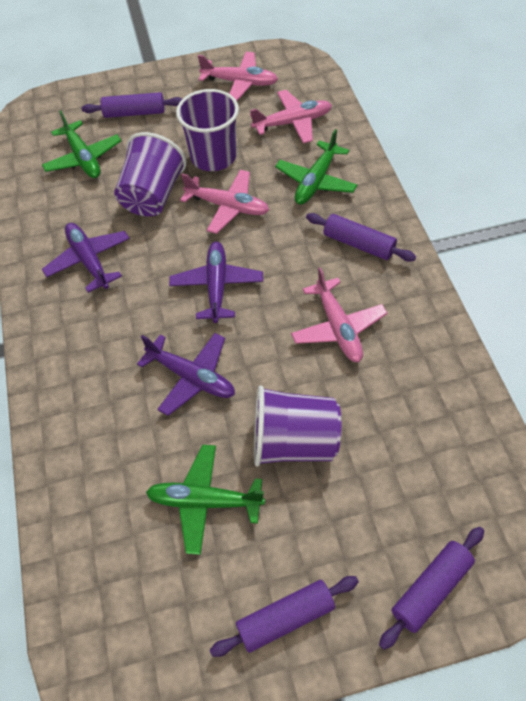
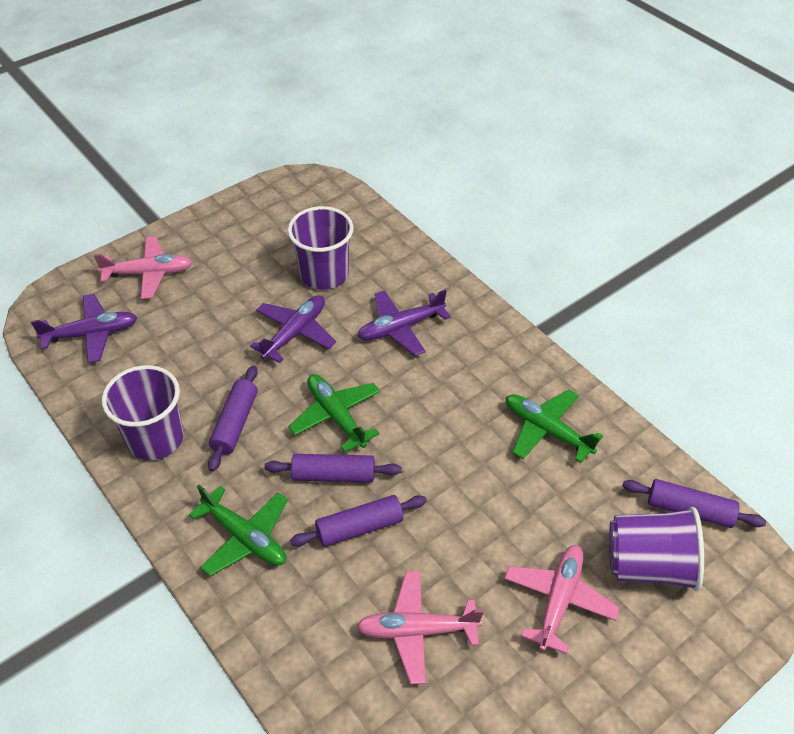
pink plane: [180,170,269,234] [198,52,278,101] [250,90,332,143] [291,267,387,362] = 4 -> [94,236,193,299] [356,571,484,684] [504,545,620,654] = 3

